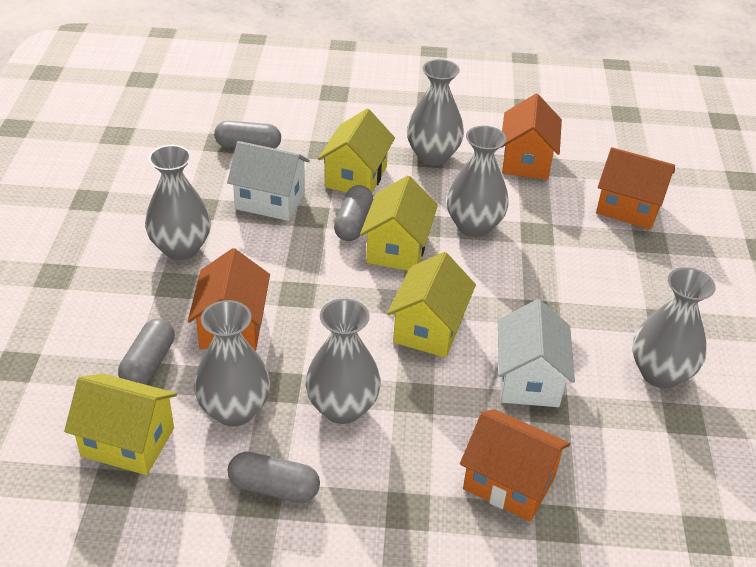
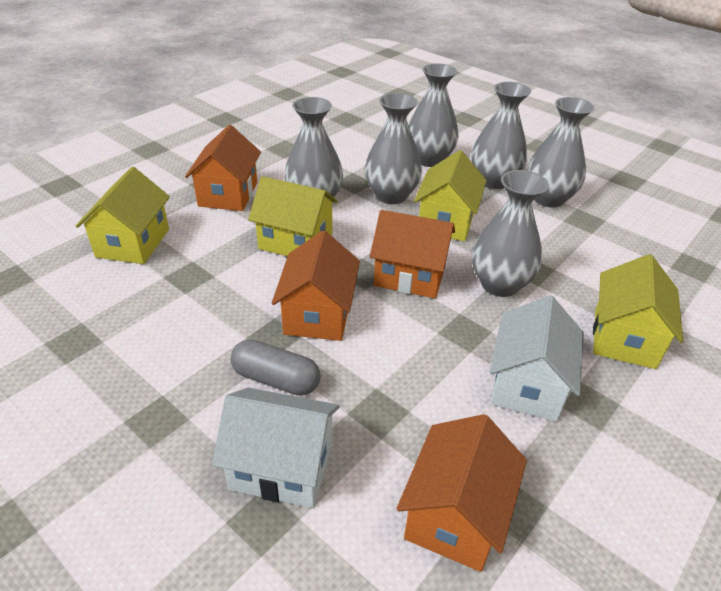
grey capsule: [118,319,175,385] [214,121,281,149] [228,452,320,503] [334,185,373,241] = 4 -> [231,340,320,396] = 1

